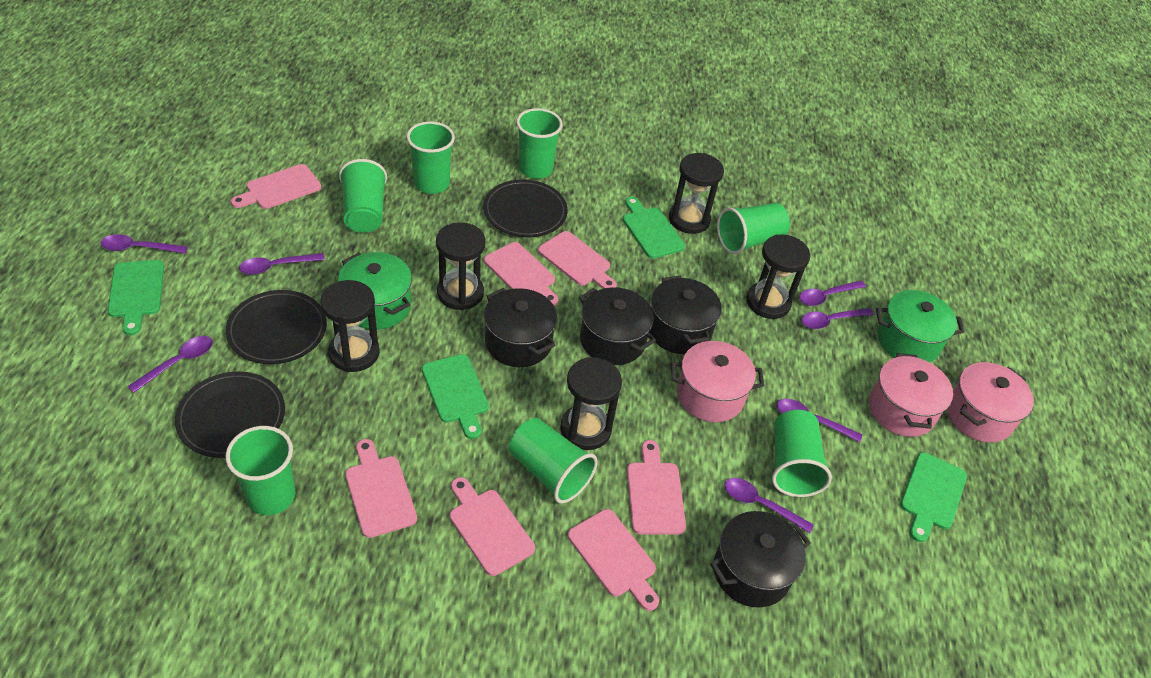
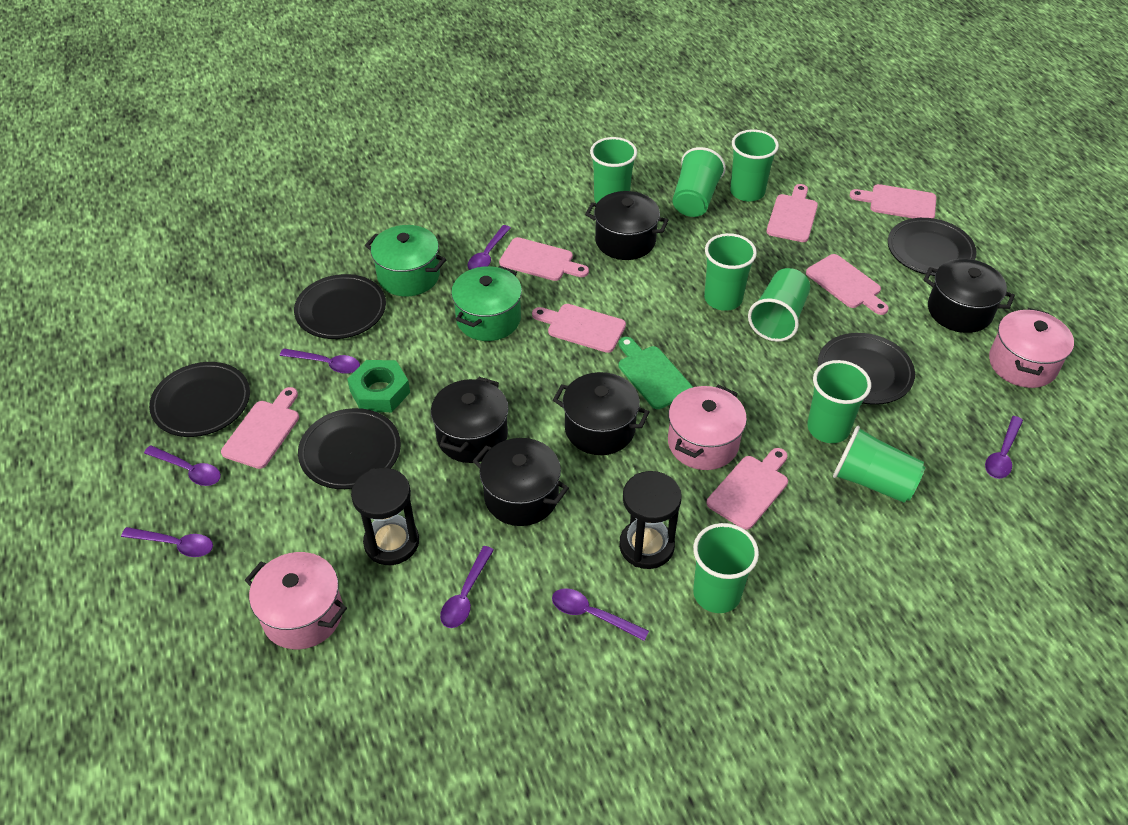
black hourglass: [320,280,380,372] [436,222,485,310] [560,357,622,450] [669,153,724,234] [746,234,811,319] = 5 -> [351,468,419,565] [619,471,682,569] = 2
black plate: [175,371,285,458] [226,290,327,364] [483,179,568,237] = 3 -> [149,362,250,437] [294,274,386,339] [298,408,401,489] [818,333,915,405] [888,218,977,276] = 5
black pot: [484,288,557,367] [579,287,656,365] [649,276,722,354] [710,511,811,607] = 4 -> [431,377,509,463] [473,438,569,526] [553,372,649,455] [585,191,669,260] [923,259,1015,333] = 5
green cup: [225,426,296,515] [339,159,387,233] [407,121,455,194] [509,418,598,504] [516,108,563,179] [717,203,790,254] [772,410,832,497] = 7 -> [590,137,637,203] [673,147,726,217] [693,523,759,613] [704,233,757,311] [730,129,779,201] [748,268,810,342] [807,360,871,443] [833,426,925,503] = 8
green cutting board: [108,260,164,335] [422,354,489,439] [623,197,685,259] [900,452,967,542] = 4 -> [619,337,693,409] = 1
green nut: none = 0 -> [347,360,410,412] = 1

